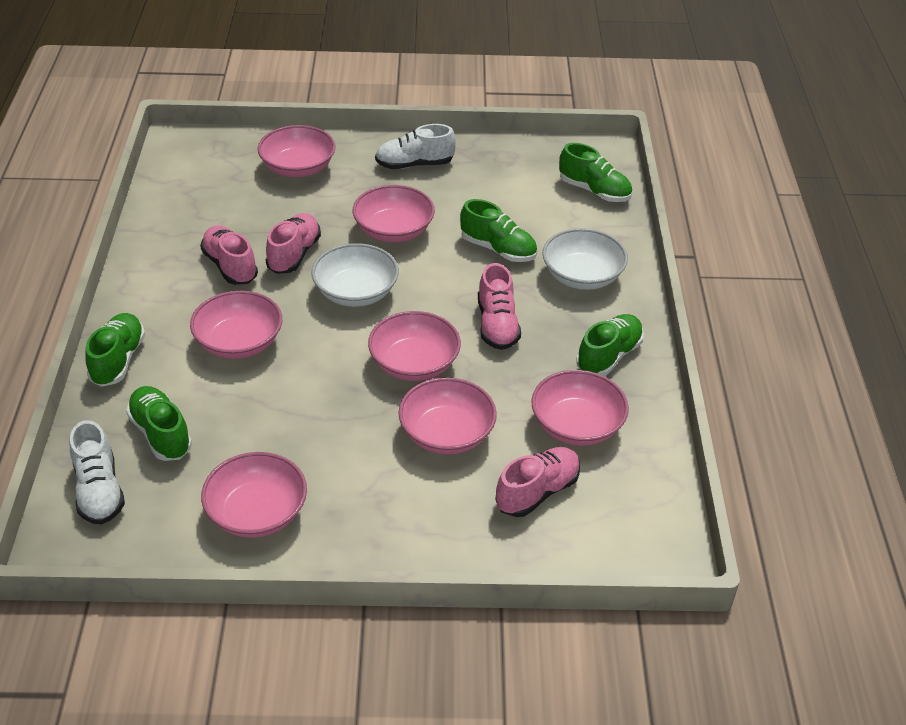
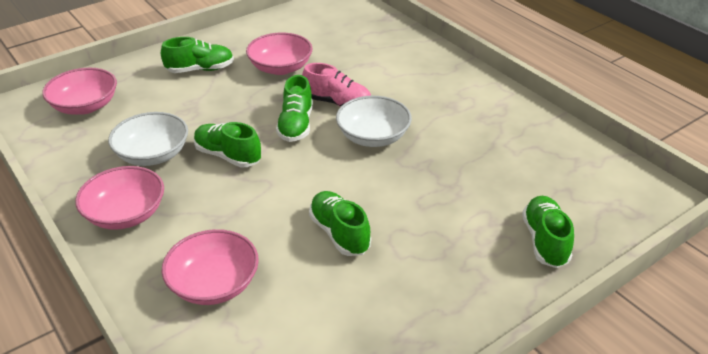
pink bowl: [190,291,282,359] [201,452,307,538] [258,125,336,178] [353,185,435,242] [368,311,461,381] [398,377,497,455] [531,370,629,446] = 7 -> [42,68,117,115] [75,166,164,230] [161,229,259,305] [246,33,313,75] = 4
pink shoe: [200,225,258,285] [266,213,321,274] [478,263,521,350] [495,447,580,517] = 4 -> [302,63,371,107] = 1
white shoe: [70,420,125,524] [375,124,456,169] = 2 -> none = 0

